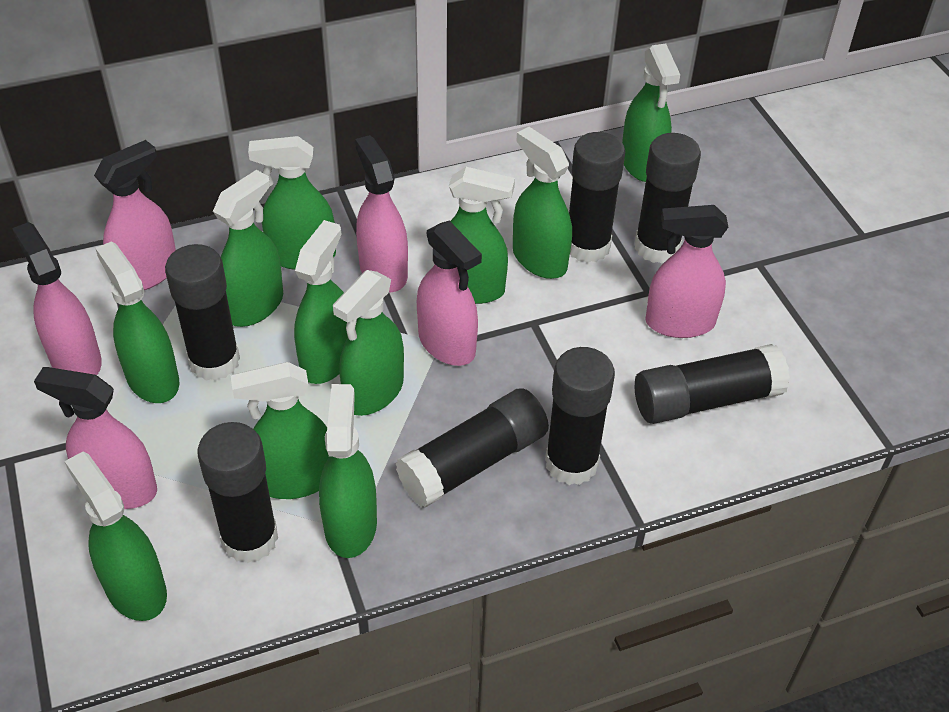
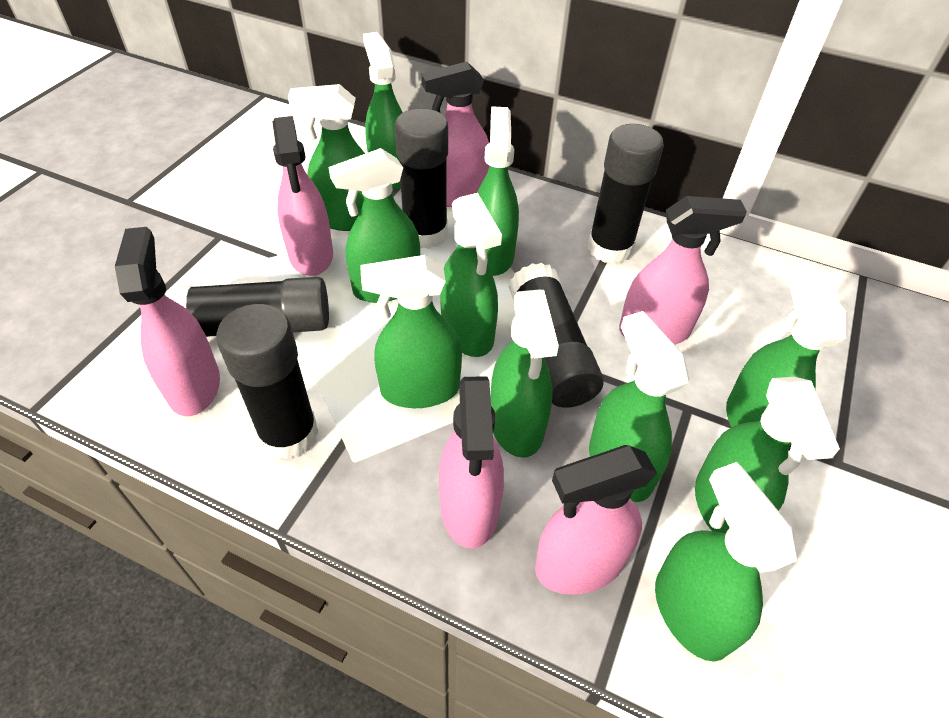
black glue stick: [165,244,240,381] [197,422,278,563] [396,388,549,508] [545,347,615,485] [569,132,625,263] [635,133,701,263] [635,344,790,424] = 7 -> [167,277,329,337] [216,304,318,460] [395,108,448,249] [509,263,604,408] [588,124,664,264] = 5

